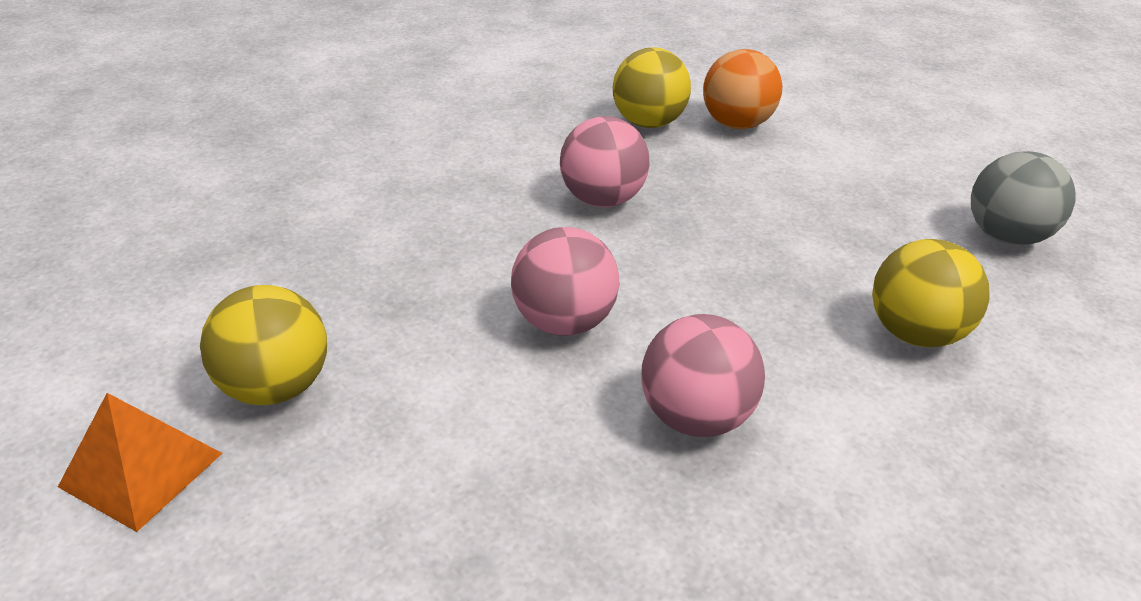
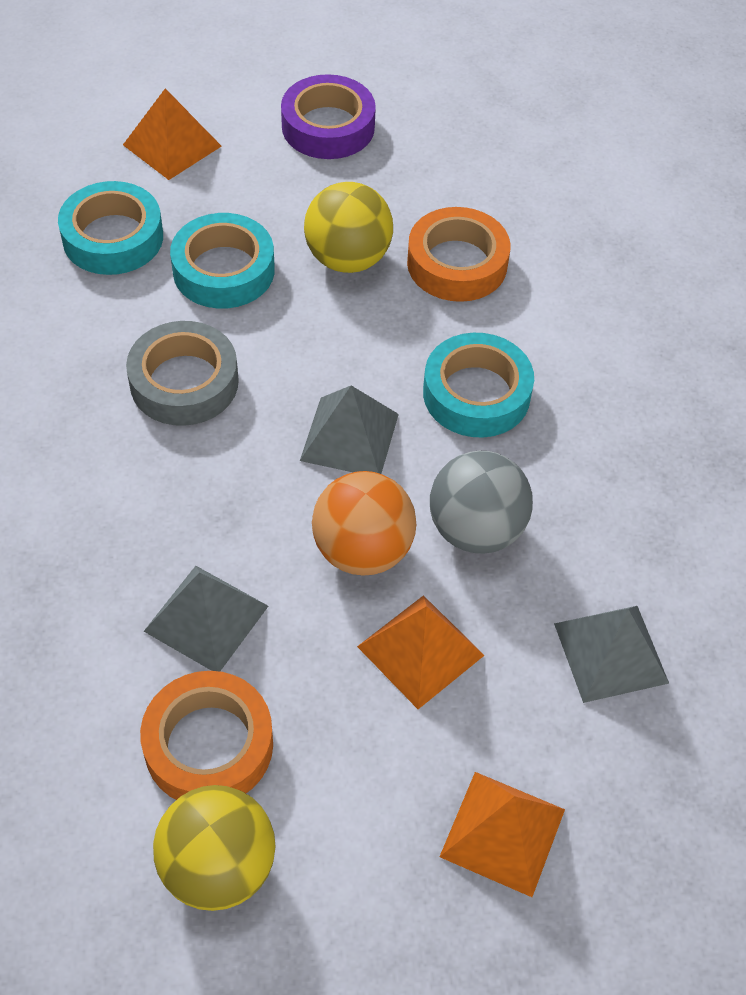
grey pyramid: none = 0 -> [144,566,268,671] [300,386,399,474] [554,606,669,703] = 3
grey tape: none = 0 -> [126,321,239,426] = 1
orange pyramid: [58,393,222,532] = 1 -> [123,88,221,180] [357,595,485,709] [439,772,565,897] = 3
orange tape: none = 0 -> [140,671,273,800] [407,207,510,302] = 2
pink ball: [511,227,620,336] [560,116,650,207] [641,314,765,437] = 3 -> none = 0
purple tape: none = 0 -> [281,74,376,159] = 1
turquoise tape: none = 0 -> [58,181,163,275] [170,213,275,309] [423,333,534,437] = 3
yellow ball: [200,285,327,405] [613,47,691,128] [872,239,989,347] = 3 -> [153,785,276,911] [304,182,393,273] = 2

